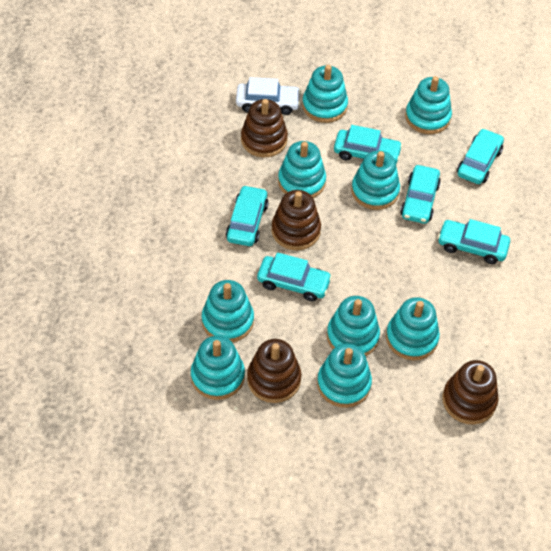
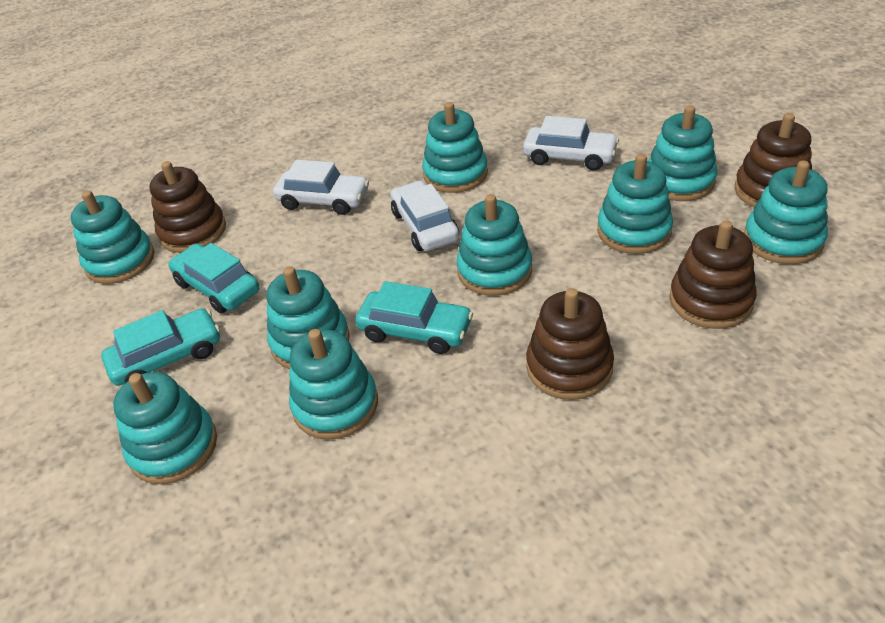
turquoise car: [226,185,268,246] [257,252,332,301] [334,125,403,163] [400,165,441,224] [438,219,510,264] [457,128,504,184] = 6 -> [101,308,220,386] [168,243,259,313] [355,281,473,354] = 3
white car: [236,77,301,115] = 1 -> [273,160,369,215] [391,181,459,251] [523,116,619,171] = 3

